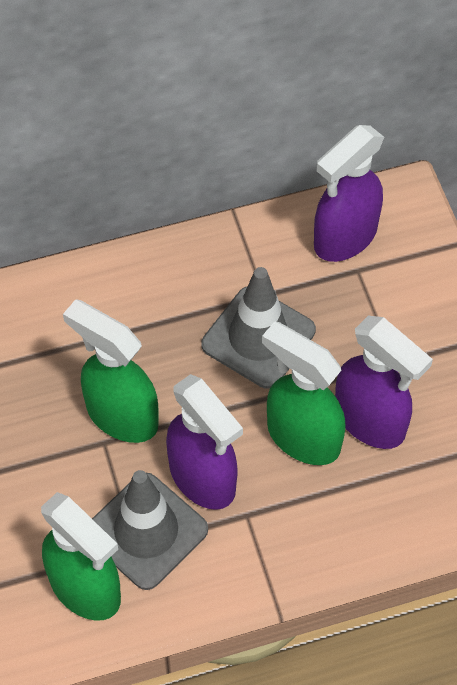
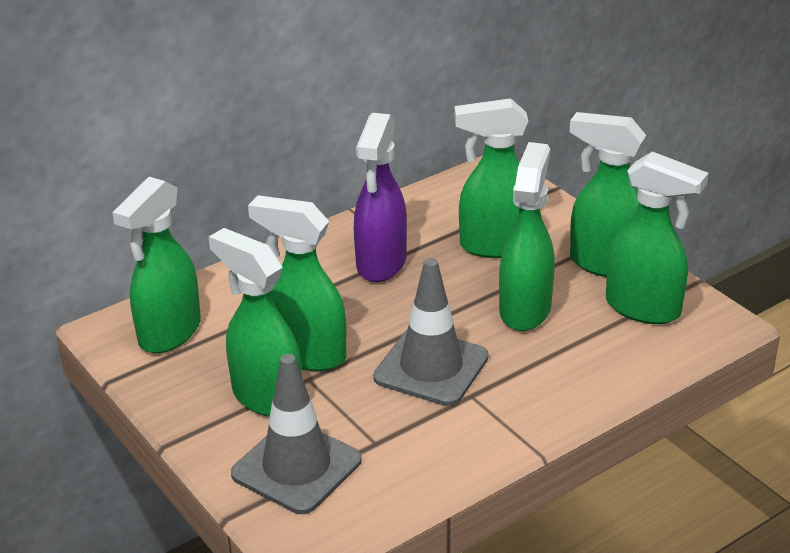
green spray bottle: [41,492,121,621] [63,299,159,443] [262,321,346,465] = 3 -> [112,177,201,353] [209,228,302,417] [248,195,346,371] [454,98,528,258] [499,142,555,331] [570,112,646,277] [606,151,709,324] = 7
purple spray bottle: [166,374,243,510] [314,125,384,262] [335,316,433,449] = 3 -> [354,113,407,282] = 1

